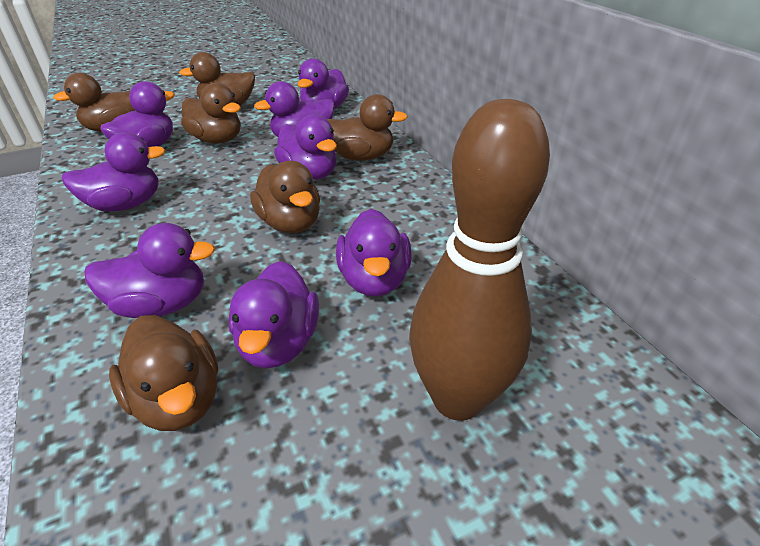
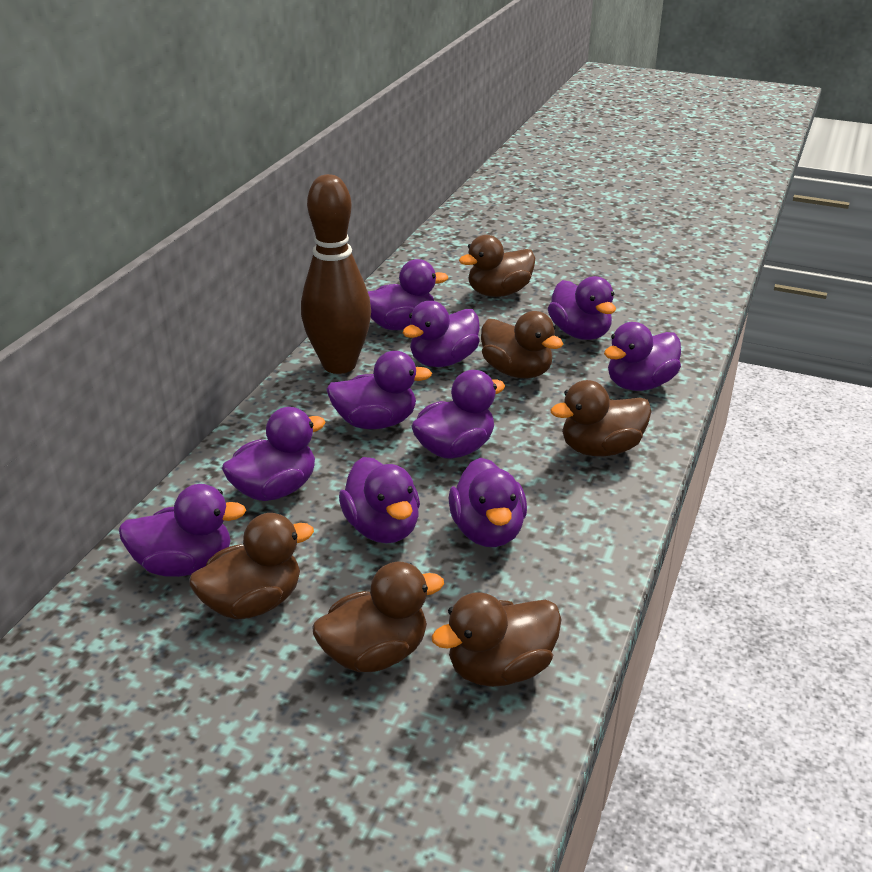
purple duck: [62,132,166,212] [85,223,215,318] [100,81,175,147] [229,261,319,369] [254,81,335,137] [274,114,337,180] [297,58,349,110] [336,209,412,297] = 8 -> [119,484,246,577] [222,407,326,501] [326,351,432,429] [339,457,420,543] [368,259,448,330] [403,301,480,367] [411,370,505,459] [449,458,527,547] [548,276,616,340] [604,322,681,391] = 10

